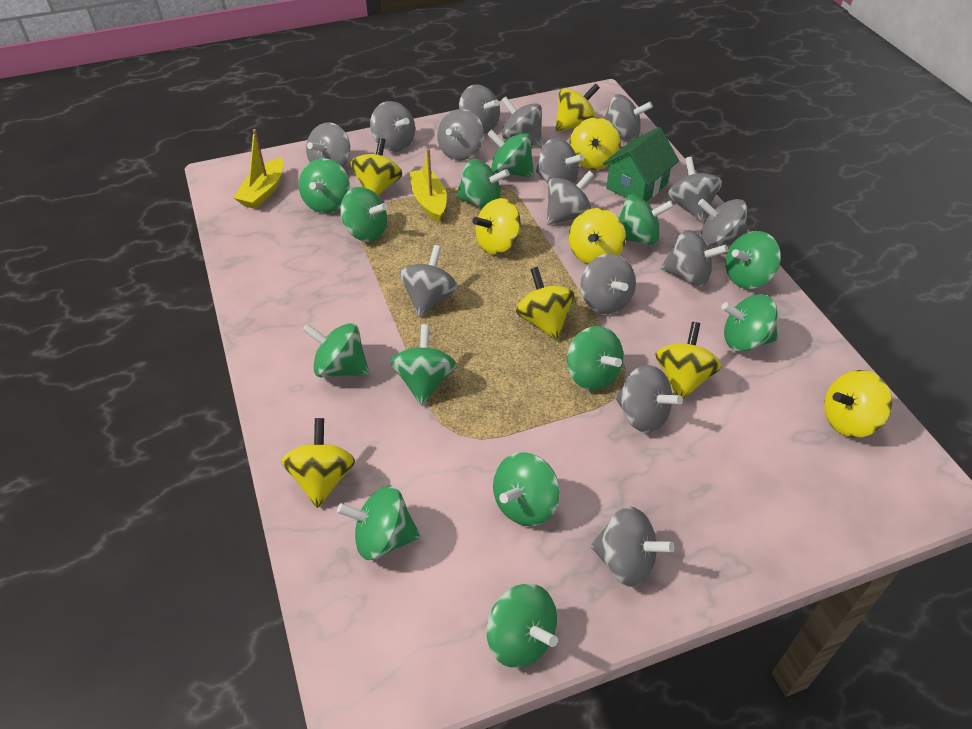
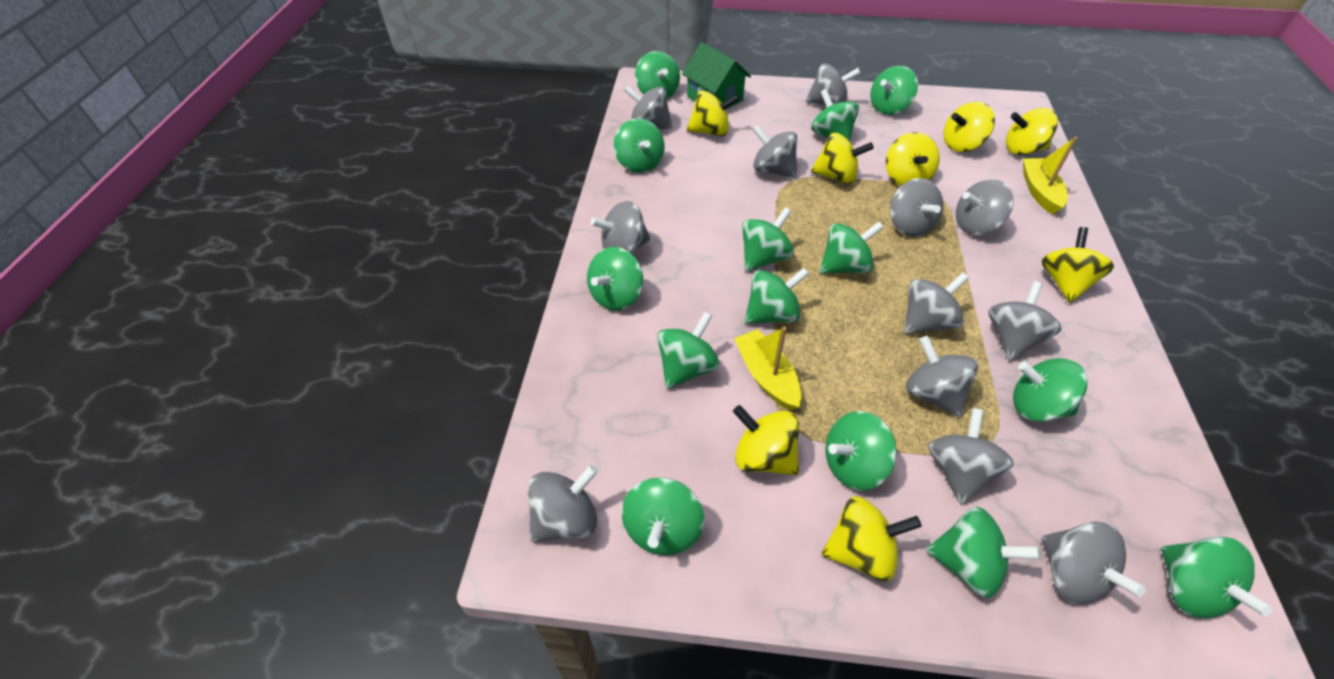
green spinning top: [299,159,350,213] [303,323,369,377] [337,485,421,560] [340,187,388,242] [391,324,456,405] [456,159,509,208] [486,583,558,668] [487,130,534,177] [493,452,560,526] [567,326,624,391] [619,195,674,245] [722,294,778,352] [725,231,781,289] = 13 -> [587,247,643,311] [614,118,665,173] [622,477,704,555] [635,51,680,99] [657,312,719,389] [742,207,794,271] [745,268,809,324] [811,89,859,142] [820,222,884,274] [825,411,897,491] [870,66,918,115] [926,507,1041,598] [1013,358,1088,422] [1161,536,1273,619] = 14
grey spinning top: [306,122,350,167] [370,101,415,152] [399,245,458,317] [437,109,484,161] [459,84,500,134] [501,96,542,147] [536,138,584,183] [546,171,594,225] [580,254,636,314] [590,506,674,587] [604,94,653,141] [615,365,683,433] [661,230,728,286] [668,157,722,222] [698,199,748,246] = 15 -> [528,465,598,542] [590,201,651,253] [624,85,672,129] [752,125,797,178] [806,63,860,105] [890,178,943,237] [904,272,969,334] [906,336,978,417] [928,408,1014,504] [956,179,1014,235] [988,281,1061,360] [1041,521,1146,604] = 12
yellow spinning top: [281,418,355,508] [350,138,402,195] [472,198,521,255] [515,267,574,340] [555,83,600,131] [569,208,626,264] [570,117,621,170] [655,322,722,399] [824,370,892,438] = 9 -> [687,90,739,136] [733,405,799,475] [811,133,874,184] [822,496,922,582] [886,132,940,186] [944,102,995,152] [1006,108,1058,155] [1042,227,1114,303] = 8

